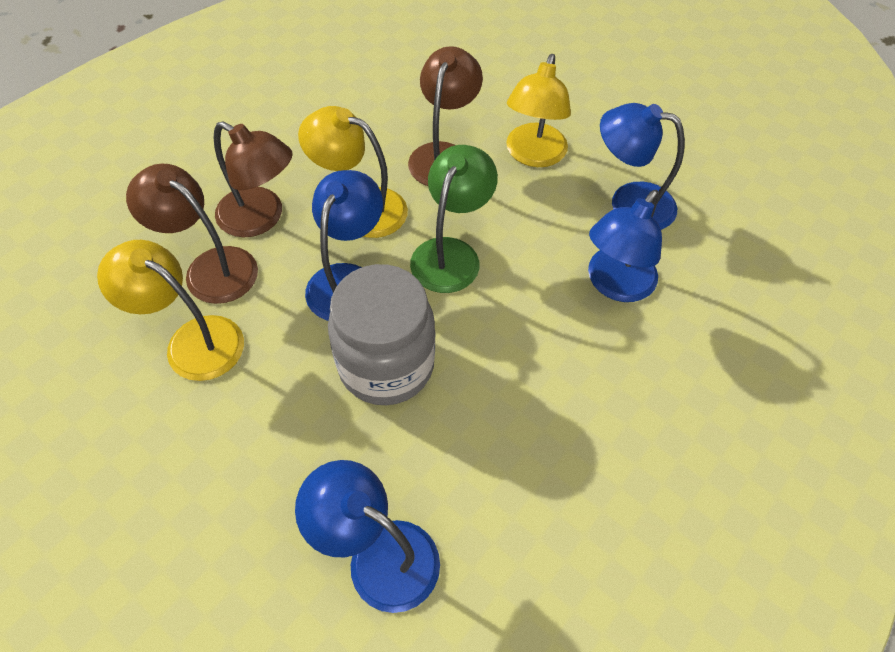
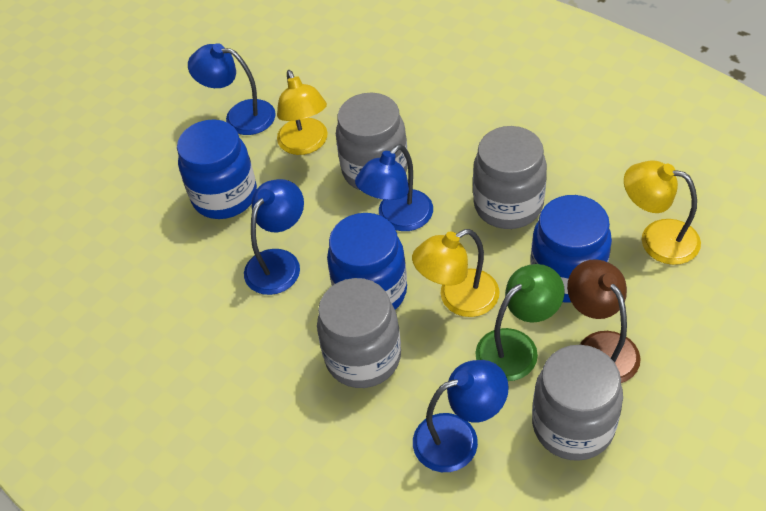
blue jar: none = 0 -> [177,119,257,219] [327,213,407,310] [531,195,612,303] = 3
brown lamp: [126,164,258,304] [214,121,293,237] [408,46,483,186] = 3 -> [567,259,641,383] = 1
grey jar: [328,264,435,405] = 1 -> [317,278,401,388] [336,93,408,191] [473,126,547,229] [532,345,623,461] = 4

